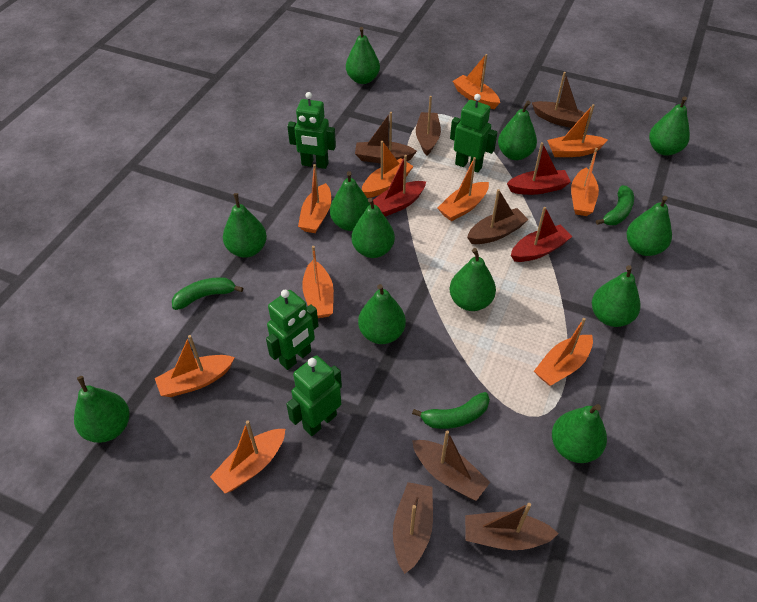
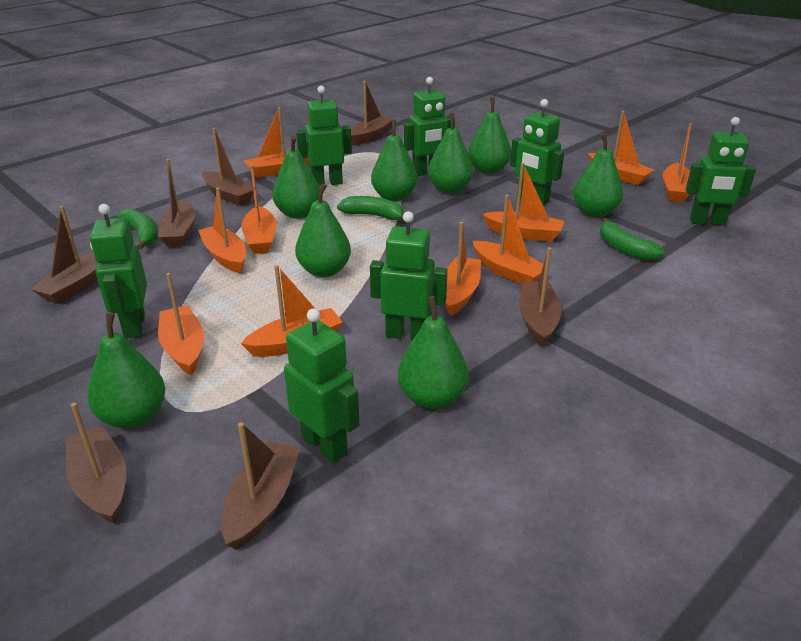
green pear: [74,376,130,443] [223,193,267,258] [330,171,370,231] [346,27,380,84] [352,198,395,258] [358,284,406,344] [450,248,496,311] [498,101,537,160] [552,404,607,463] [592,265,640,327] [627,196,672,256] [649,96,690,155] = 12 -> [87,313,165,429] [272,136,320,219] [295,184,351,277] [371,120,417,201] [398,296,469,409] [428,113,473,194] [468,97,511,174] [573,133,623,217] = 8
green robot: [266,290,319,370] [286,356,342,436] [287,92,336,169] [450,94,498,173] = 4 -> [90,204,147,338] [284,308,360,463] [296,86,352,186] [370,211,448,340] [404,77,455,176] [510,99,564,206] [686,117,756,226] = 7
red boat: [370,155,426,216] [507,142,571,195] [511,207,572,262] = 3 -> none = 0

